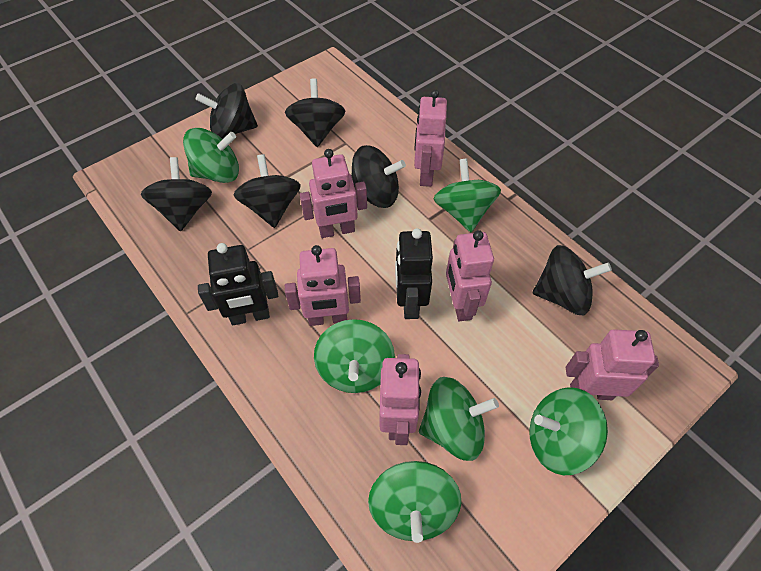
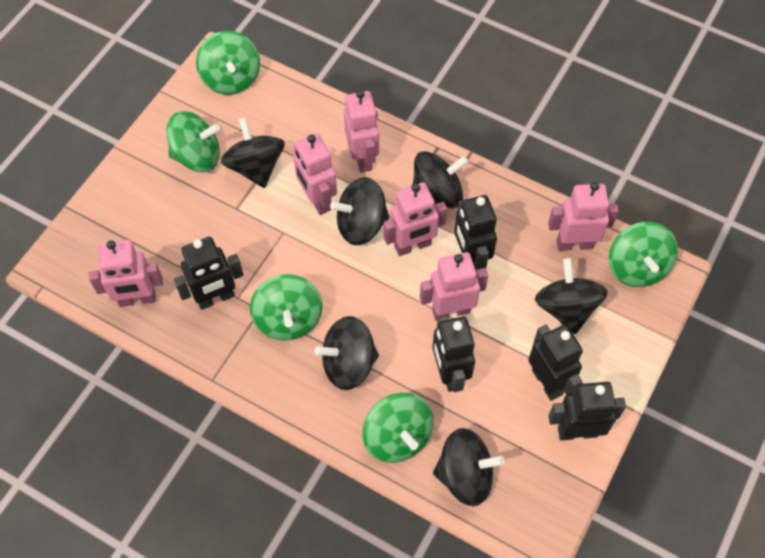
black robot: [198,243,278,325] [395,228,433,319] = 2 -> [174,237,243,310] [432,316,475,392] [454,195,497,270] [528,325,583,401] [548,382,626,441] = 5
green spinning top: [183,128,239,183] [314,319,395,393] [368,461,461,543] [419,377,499,461] [434,158,501,232] [530,387,608,475] = 6 -> [166,111,220,173] [196,31,260,95] [250,274,322,341] [363,393,433,463] [609,222,678,287] = 5

